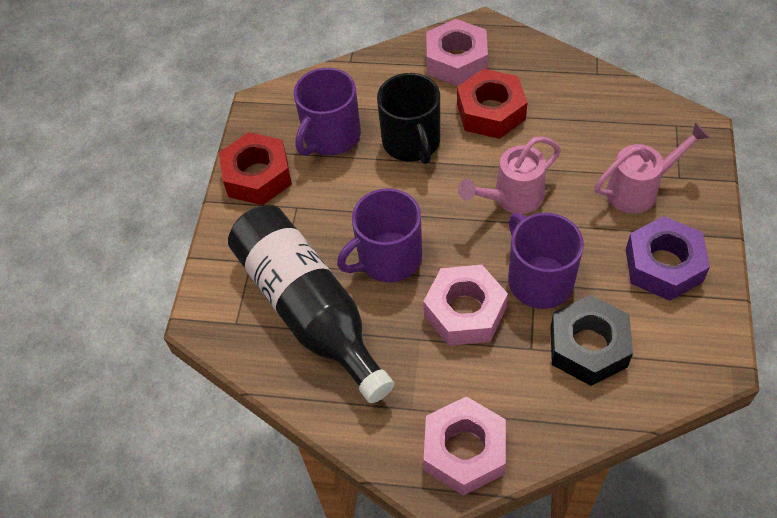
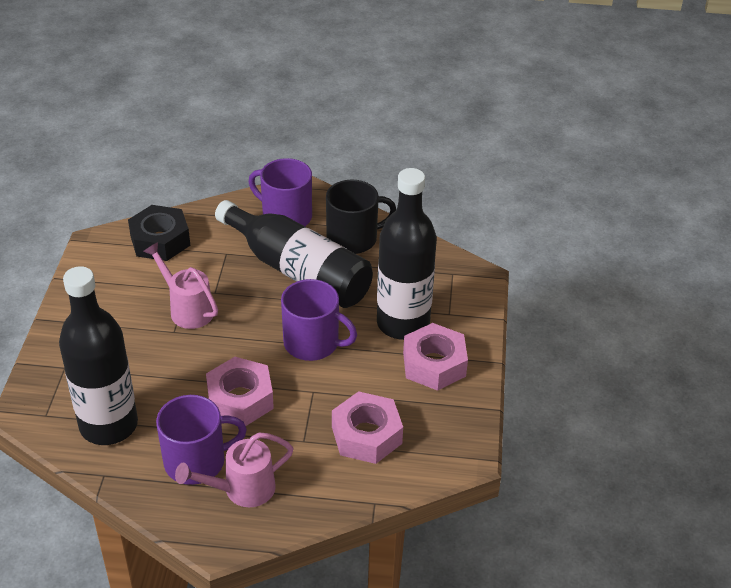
black bottle: [228,205,394,403] = 1 -> [59,266,138,445] [215,200,373,308] [377,168,437,340] = 3
purple nut: [626,216,710,301] = 1 -> none = 0
red nut: [219,132,292,205] [457,69,528,139] = 2 -> none = 0

